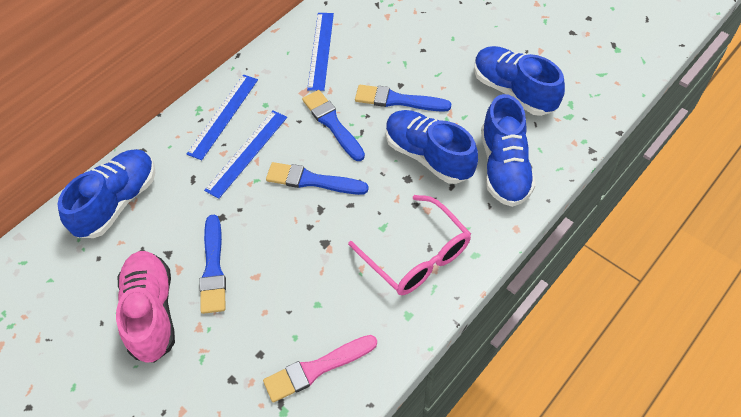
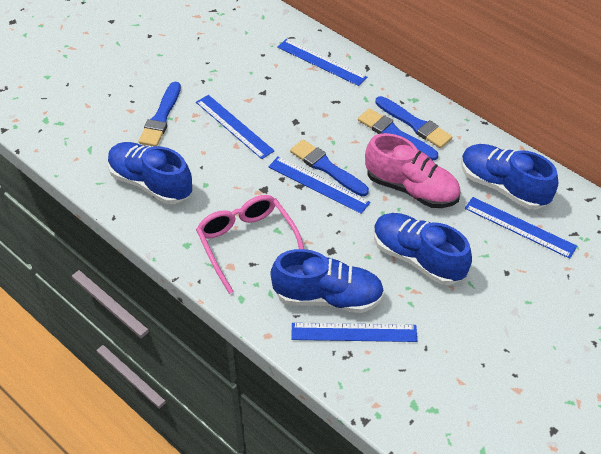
blue ruler: [187,74,258,160] [204,110,287,199] [307,13,334,91] = 3 -> [196,95,275,159] [268,156,370,214] [277,39,367,86] [291,323,417,342] [465,197,577,259] = 5
pink brush: [263,335,377,403] = 1 -> none = 0

